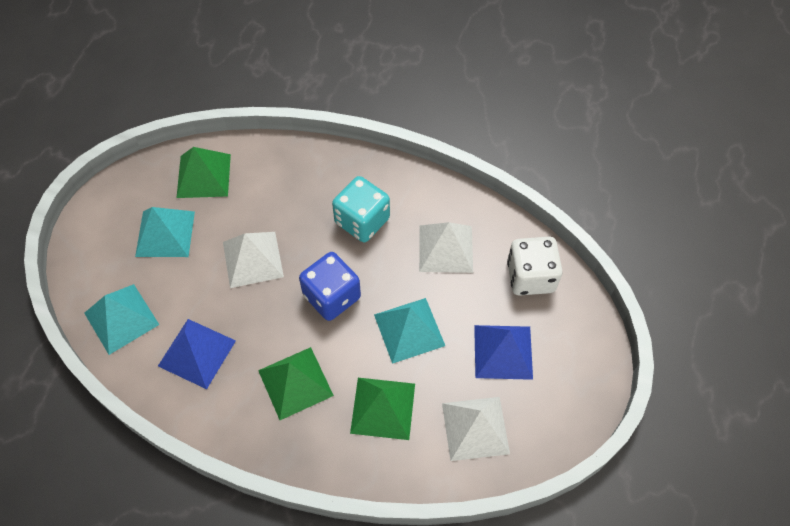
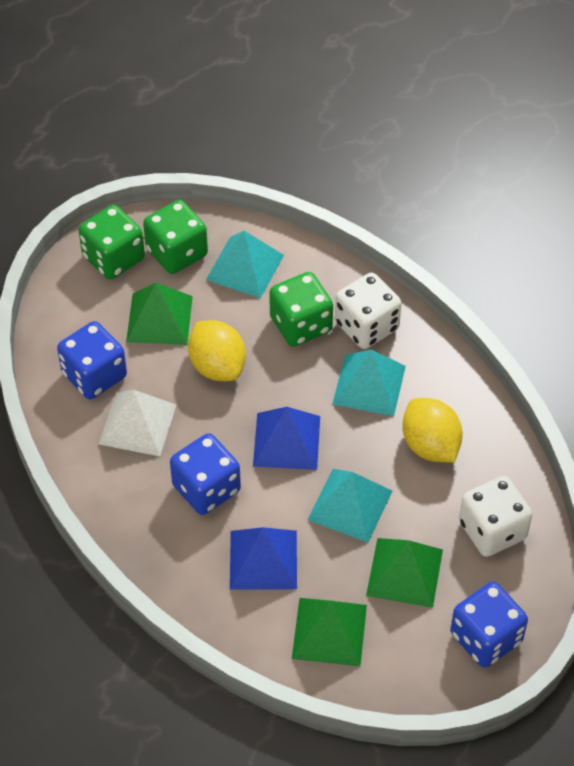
blue dice: [299,252,361,321] = 1 -> [57,321,127,399] [170,433,241,515] [450,582,528,668] = 3
green dice: none = 0 -> [78,205,145,280] [143,200,208,274] [269,272,333,347] = 3
turquoise dice: [332,176,390,242] = 1 -> none = 0
white dice: [507,237,563,296] = 1 -> [335,273,402,349] [459,476,532,557] = 2
white pyramid: [223,232,284,288] [419,222,473,273] [442,397,510,461] = 3 -> [99,390,176,456] = 1
yellow lemon: none = 0 -> [188,320,246,381] [402,398,463,463] = 2

